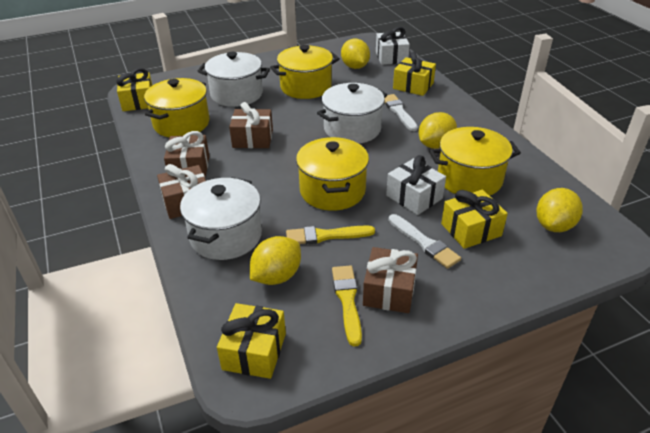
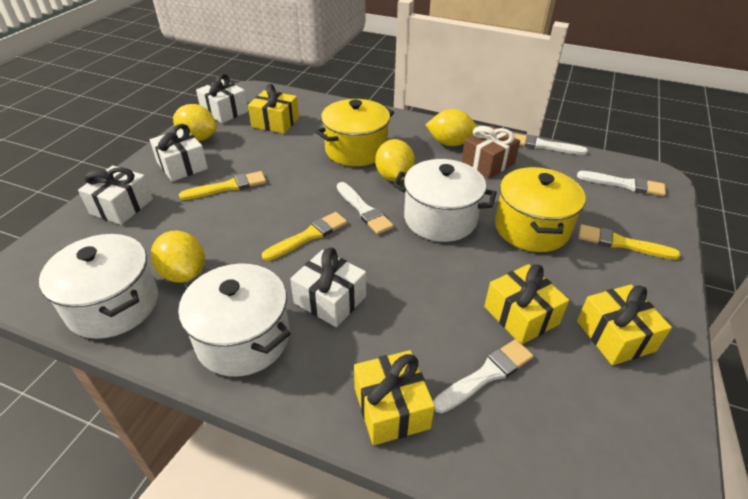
brown gift: [157,164,206,219] [164,131,209,178] [229,102,273,148] [363,247,418,313] = 4 -> [461,126,520,178] = 1
white brush: [384,94,418,131] [388,214,461,269] = 2 -> [337,182,394,234] [433,339,534,413] [513,133,588,155] [577,171,666,196] = 4
white gift: [376,27,410,65] [386,155,446,215] = 2 -> [78,165,153,225] [150,124,208,182] [196,74,248,123] [290,248,366,327] = 4
yellow brush: [286,225,375,244] [332,265,362,346] = 2 -> [179,171,266,200] [262,212,347,261] [579,224,680,260] = 3
yellow pot: [144,78,210,137] [270,45,339,99] [296,137,369,211] [429,127,521,196] = 4 -> [315,99,394,166] [495,167,586,252] = 2

